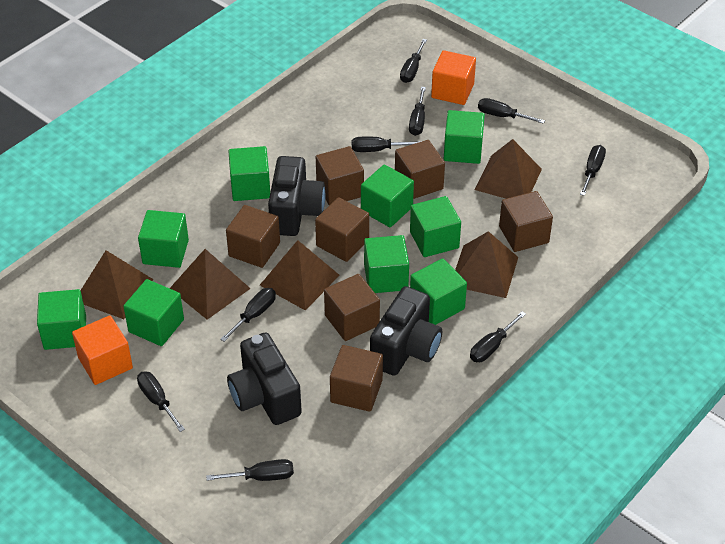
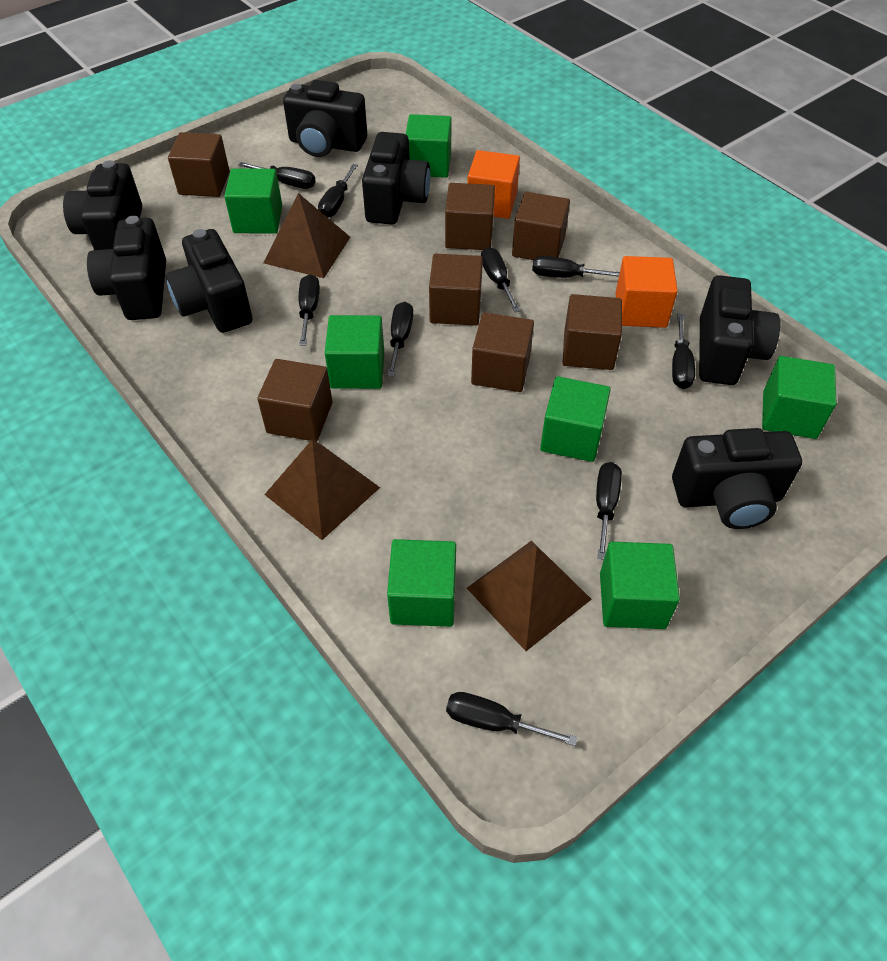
black camera: [227,332,302,425] [268,156,325,236] [370,286,442,376] = 3 -> [63,160,142,250] [87,216,166,320] [166,229,252,333] [283,80,367,157] [362,132,430,225] [672,428,802,529] [699,275,780,385] = 7
brown pyramid: [80,250,154,319] [170,249,251,320] [260,240,340,311] [455,231,518,298] [474,139,542,199] = 5 -> [263,193,350,278] [264,439,380,540] [467,541,592,651] = 3
green cube: [37,289,86,350] [123,279,184,346] [138,210,189,268] [228,146,270,201] [361,164,414,227] [364,235,409,293] [410,196,461,257] [410,258,467,325] [444,110,485,164] = 9 -> [224,168,282,233] [325,315,384,389] [387,539,456,627] [406,114,452,178] [540,376,611,462] [600,542,680,629] [762,356,836,439] = 7

